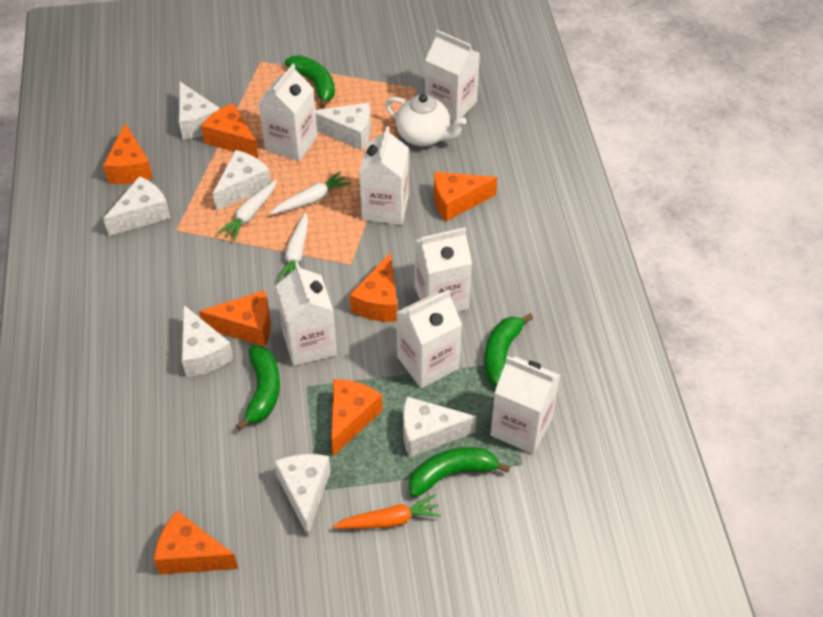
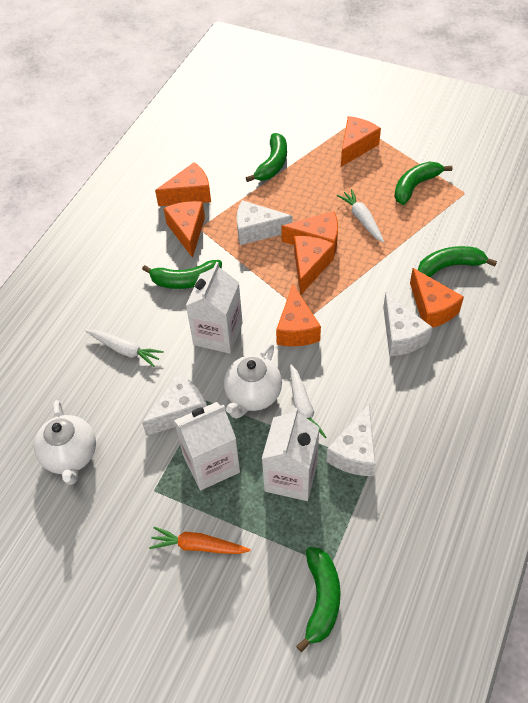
green banana: [236,346,280,430] [285,56,335,109] [409,447,510,497] [484,313,533,388] = 4 -> [142,260,222,289] [246,133,287,182] [296,547,341,652] [394,161,453,205] [418,246,497,277] = 5
white carton: [259,64,317,161] [276,262,337,366] [359,126,409,225] [396,290,462,388] [415,227,472,312] [425,30,480,122] [491,356,560,454] = 7 -> [174,402,240,490] [186,262,243,354] [262,408,319,501] = 3
white cheese: [103,176,170,236] [179,81,220,140] [182,305,233,377] [213,150,271,211] [274,454,331,536] [315,103,371,150] [403,397,477,457] = 7 -> [142,373,207,436] [236,200,293,245] [326,404,376,476] [383,293,432,356] = 4
white teapot: [385,94,467,147] = 1 -> [34,400,96,485] [224,343,282,419] = 2

